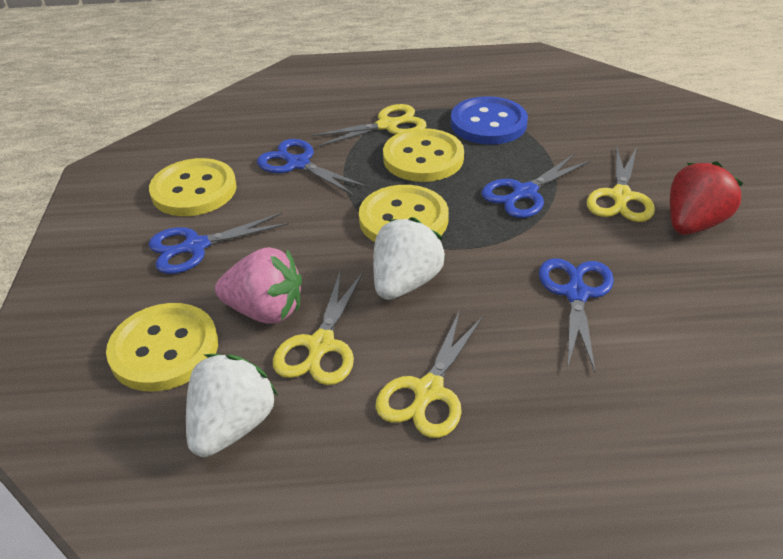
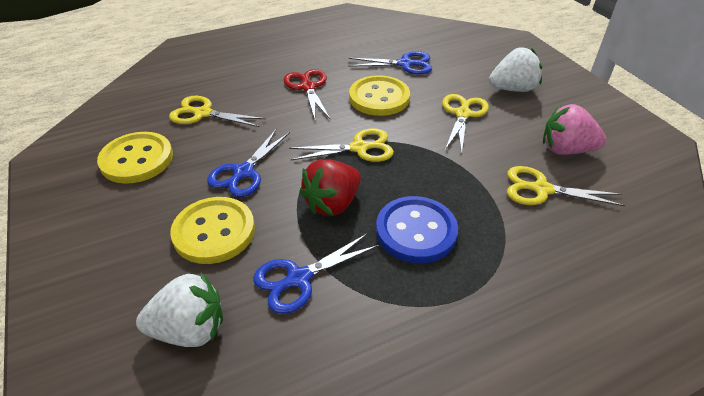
blue scissors: [149,213,289,274] [257,139,368,196] [482,154,591,218] [539,258,614,372] = 4 -> [207,128,290,197] [253,233,379,314] [348,51,432,75] = 3
red scissors: none = 0 -> [283,69,330,119] = 1
yellow button: [106,303,218,392] [149,158,237,216] [359,185,449,242] [383,128,464,182] = 4 -> [97,132,173,184] [170,197,255,264] [349,75,410,116] = 3

